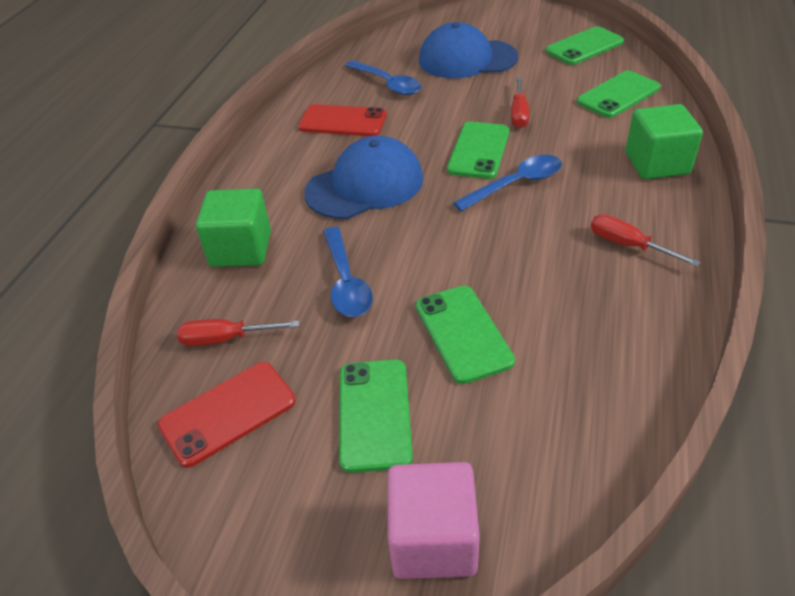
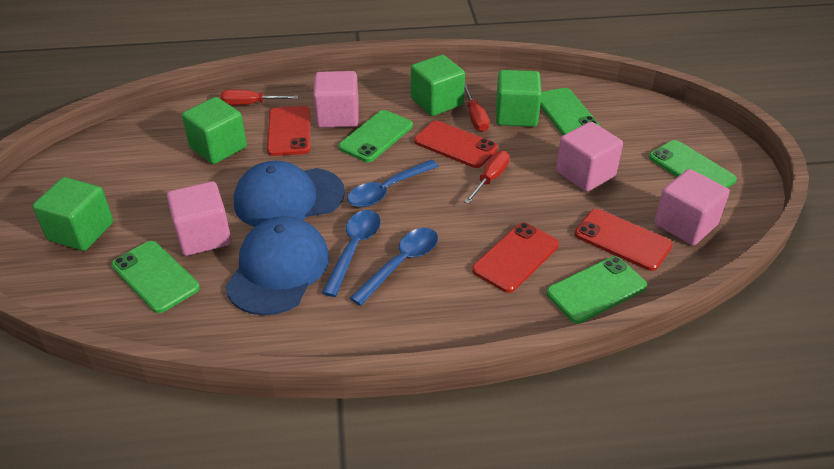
green cube: [196,189,271,267] [625,104,703,179] = 2 -> [33,177,113,251] [182,97,247,164] [411,55,465,116] [496,70,542,127] = 4
pink cube: [388,462,480,579] = 1 -> [167,182,232,256] [313,71,359,128] [556,122,623,192] [654,169,730,245] = 4
red phone: [158,362,296,468] [298,104,387,136] = 2 -> [267,106,310,156] [414,121,498,168] [472,222,559,293] [574,209,673,271] = 4

